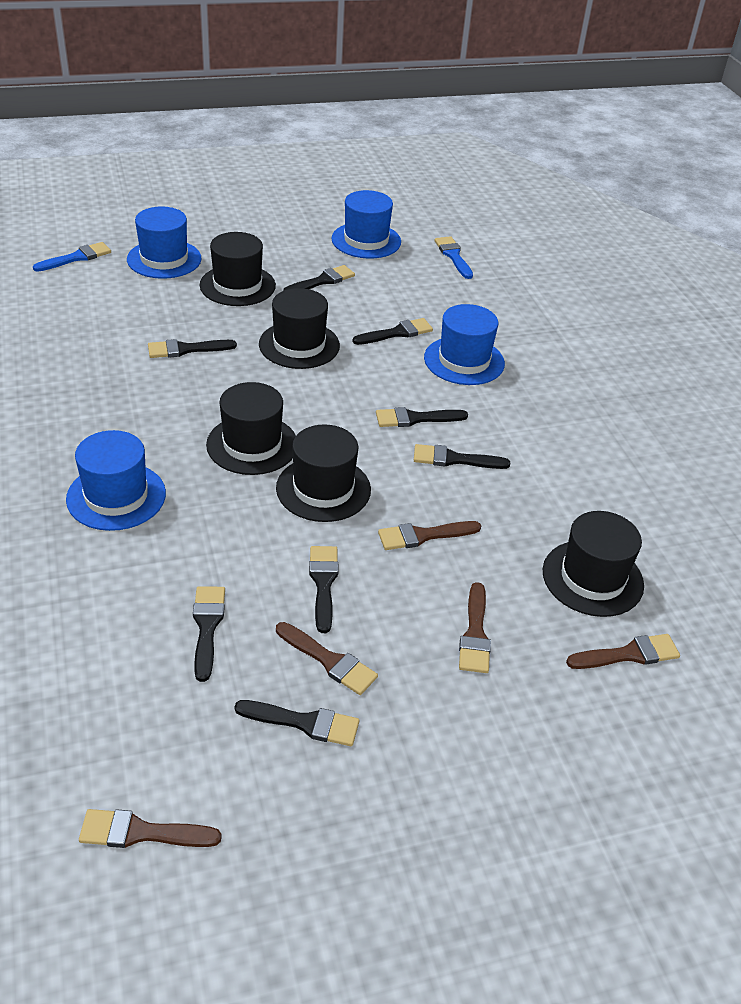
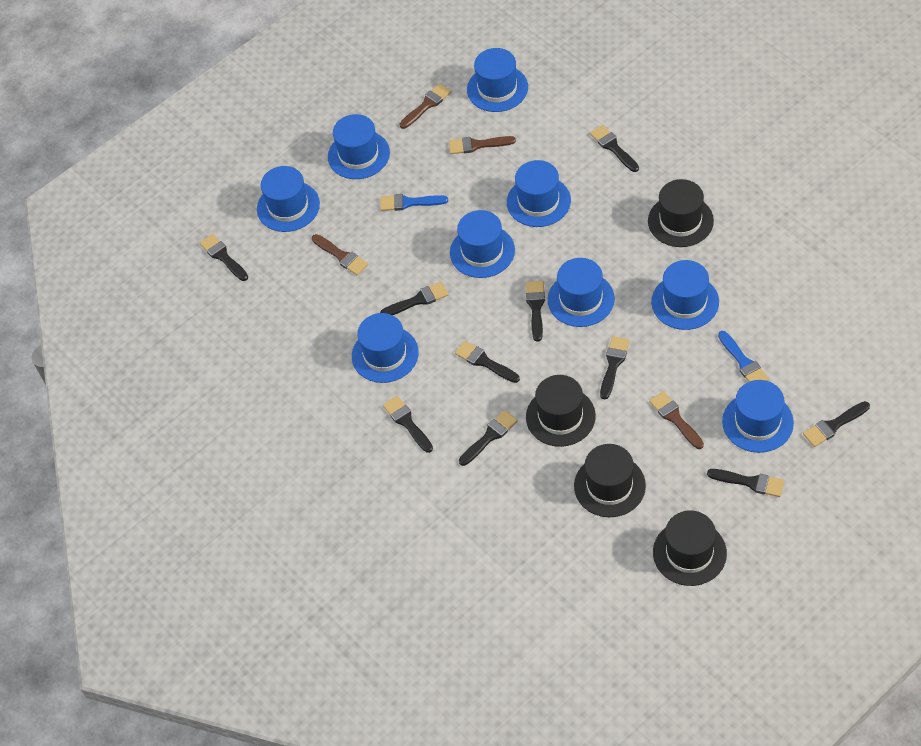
black brush: [148,339,237,358] [193,586,225,682] [234,700,360,746] [283,265,355,291] [309,546,338,633] [353,318,433,345] [376,407,468,427] [414,444,510,469] = 8 -> [200,234,248,281] [380,282,449,315] [383,396,433,453] [455,341,520,383] [459,410,518,466] [526,281,545,342] [590,125,639,172] [600,336,630,399] [707,469,785,497] [803,401,870,447] = 10
black hat: [200,232,276,306] [206,382,296,475] [259,288,340,369] [276,425,371,522] [543,511,644,617] = 5 -> [526,375,596,447] [574,444,646,517] [648,179,714,247] [653,511,727,586] = 4
blue hat: [66,430,166,531] [127,206,202,279] [331,190,401,259] [424,304,505,385] = 4 -> [257,166,320,232] [328,114,390,179] [352,313,419,383] [450,210,515,278] [467,48,528,112] [507,160,571,227] [548,258,615,327] [651,260,719,330] [722,380,794,453] = 9
brown brush: [79,809,222,848] [276,622,378,695] [378,521,481,550] [459,582,491,673] [566,634,680,669] = 5 -> [312,234,368,275] [400,83,451,129] [449,136,516,154] [649,391,704,449] = 4

